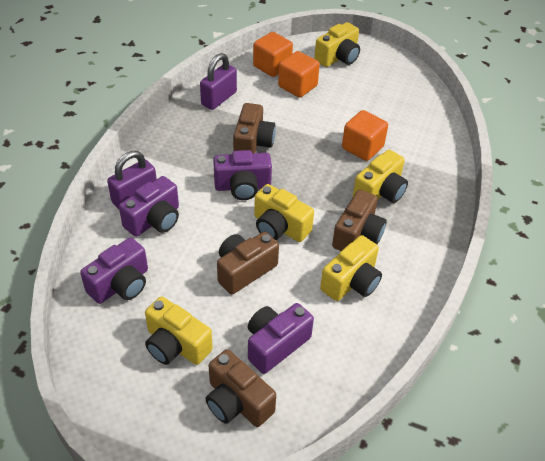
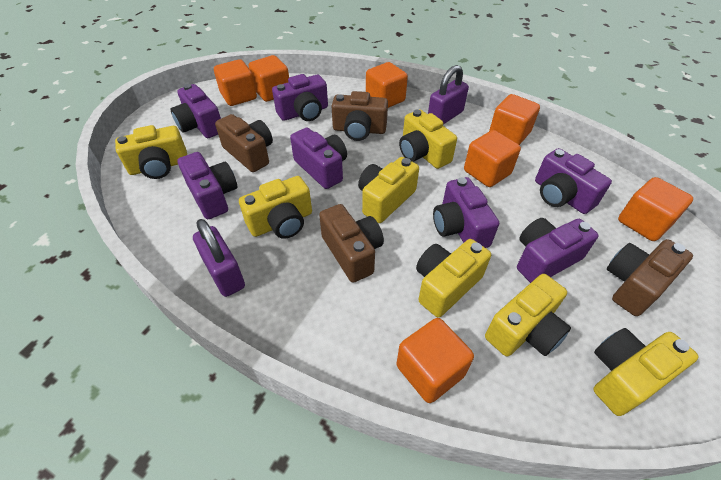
orange cube: [253,32,293,77] [278,51,320,98] [342,110,388,161] = 3 -> [214,59,257,106] [249,55,289,102] [366,62,408,108] [396,318,474,403] [464,130,521,187] [489,94,540,145] [618,177,693,241] = 7
purple camera: [80,237,148,304] [119,176,179,237] [213,150,272,200] [248,303,314,374] = 4 -> [171,84,221,138] [177,152,238,219] [272,74,328,121] [290,128,347,189] [433,177,499,248] [517,218,599,283] [535,148,612,214] = 7
yellow camera: [145,296,213,365] [254,184,314,242] [314,22,360,67] [320,235,382,301] [353,150,408,203] = 5 -> [115,125,187,179] [239,176,312,239] [358,157,419,223] [399,110,457,169] [416,239,491,318] [485,274,571,357] [593,328,698,416] = 7

